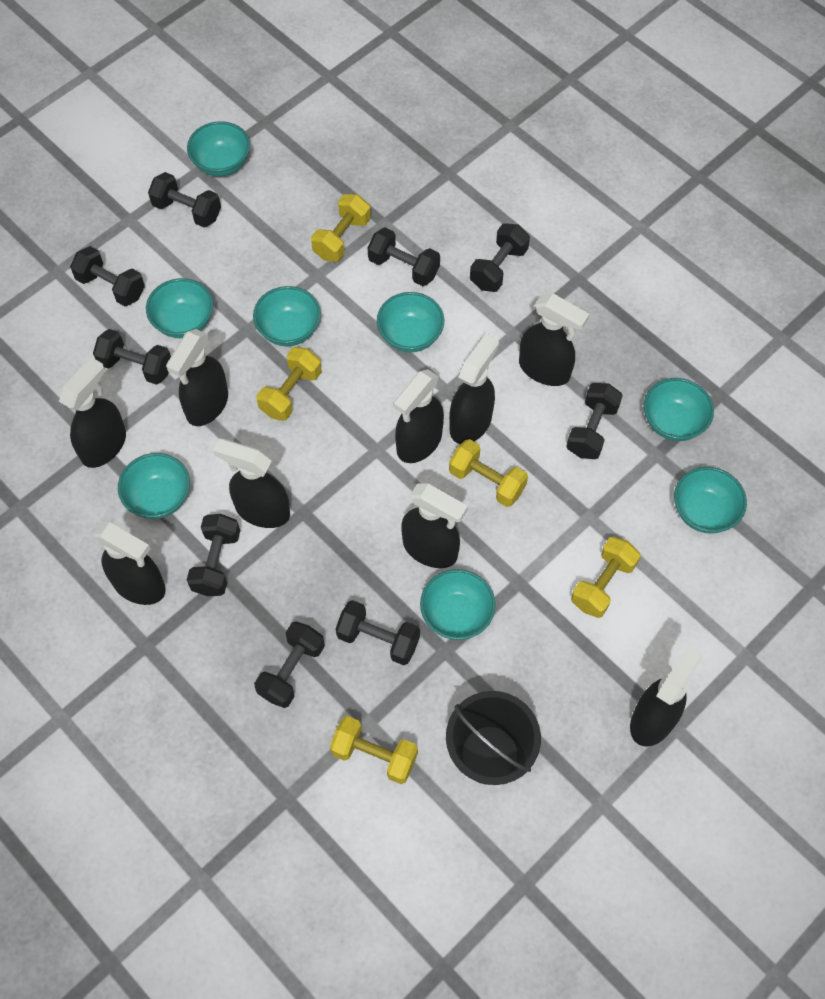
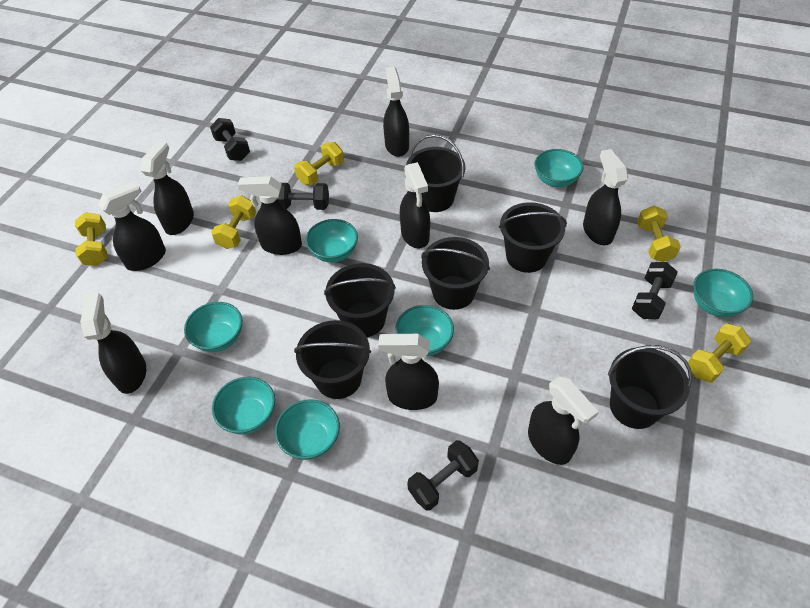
black bucket: [446,691,541,785] = 1 -> [294,320,371,399] [324,263,396,337] [406,134,465,212] [421,237,490,310] [499,202,567,273] [608,345,692,429] = 6
black dumbbell: [70,246,145,306] [93,329,171,385] [148,172,221,227] [187,514,240,596] [254,622,325,708] [336,600,420,665] [368,227,440,286] [470,223,530,292] [566,383,623,459] = 9 -> [210,118,250,161] [277,183,329,210] [407,440,479,511] [632,262,678,319] = 4
turquoise bowl: [118,453,190,519] [146,278,213,338] [187,121,250,176] [253,286,321,346] [377,292,444,352] [420,569,495,640] [644,378,714,441] [674,467,747,534] = 8 -> [184,302,242,352] [212,376,275,434] [275,399,340,460] [306,219,358,263] [395,305,454,356] [535,149,583,187] [693,269,753,317] = 7

